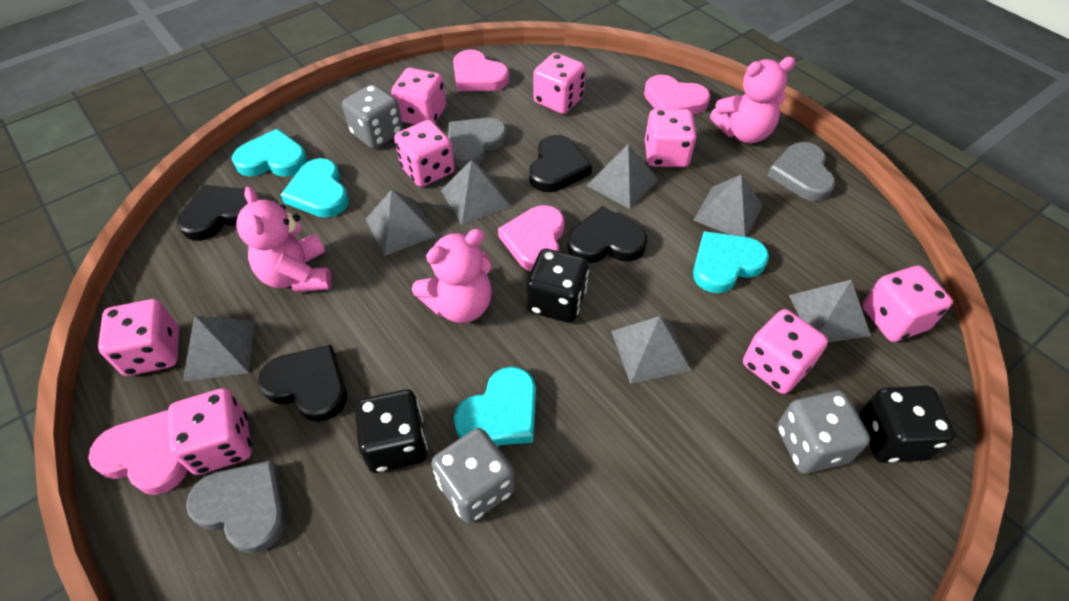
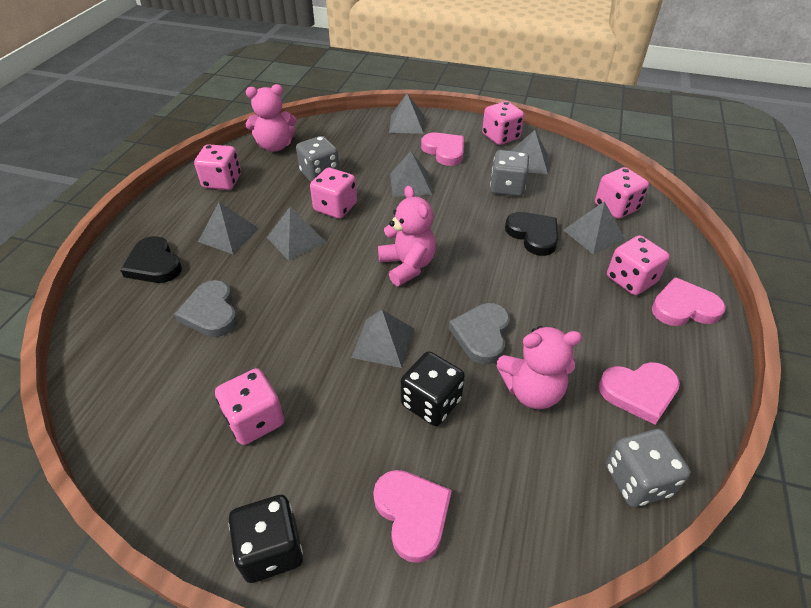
black dice: [355,389,428,473] [526,249,589,323] [859,386,956,463] = 3 -> [229,495,303,583] [401,351,465,426] = 2
black heart: [177,185,248,241] [258,345,347,422] [529,135,592,192] [567,206,647,263] = 4 -> [120,236,182,283] [505,212,558,256] = 2
grey heart: [186,460,286,554] [448,118,507,168] [767,142,835,201] = 3 -> [174,280,237,337] [449,303,510,365] = 2
pink dice: [98,299,179,376] [168,388,252,475] [391,68,446,125] [394,120,455,187] [533,53,586,114] [645,109,697,167] [743,309,828,394] [862,266,952,342] = 8 -> [194,144,241,190] [215,368,284,445] [310,168,357,219] [482,101,524,145] [595,167,649,219] [607,235,670,295] = 6
turquoise heart: [232,129,308,177] [281,158,349,218] [454,367,536,446] [693,231,769,293] = 4 -> none = 0

